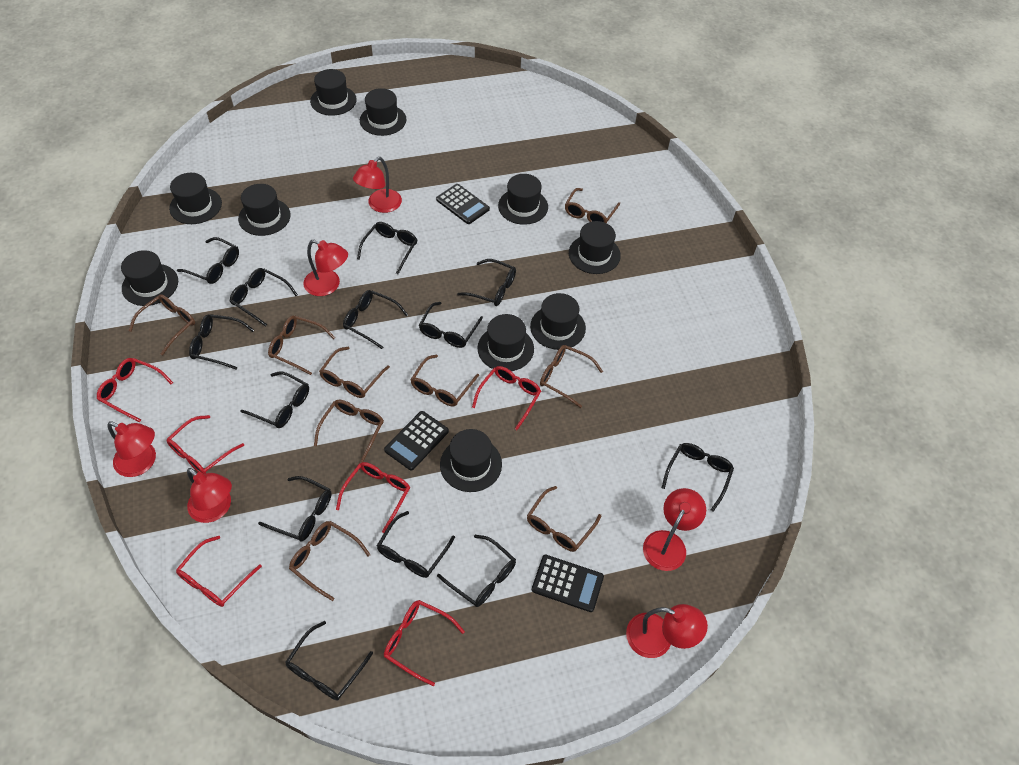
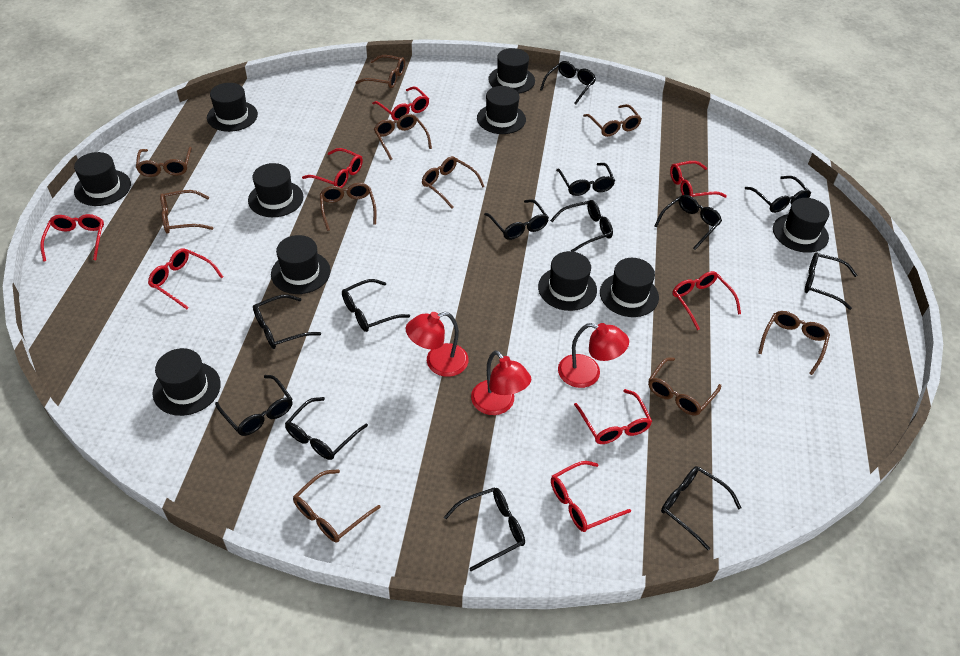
black calculator: [384,411,449,471] [436,184,490,224] [532,555,604,612] = 3 -> none = 0
brown glasses: [129,294,195,355] [268,316,335,375] [289,521,371,601] [314,400,384,463] [319,347,390,398] [410,354,479,406] [527,486,601,552] [540,345,603,408] [565,188,620,223] = 9 -> [136,147,192,177] [160,190,213,234] [293,469,381,543] [320,183,376,231] [355,55,405,88] [374,114,432,160] [422,156,485,208] [583,104,642,137] [648,357,721,415] [758,311,830,375] = 10
red glasses: [97,358,173,422] [166,415,244,474] [176,536,262,607] [336,462,410,533] [384,600,465,686] [472,366,541,430] = 6 -> [40,214,104,262] [148,248,223,309] [302,148,363,188] [372,87,429,120] [551,461,631,532] [574,389,652,444] [670,161,727,198] [672,271,741,330] = 8
red lamp: [107,421,156,477] [187,468,232,523] [303,239,348,296] [353,157,402,213] [626,604,708,658] [643,488,706,571] = 6 -> [406,312,469,377] [471,350,531,415] [558,323,629,388] = 3

